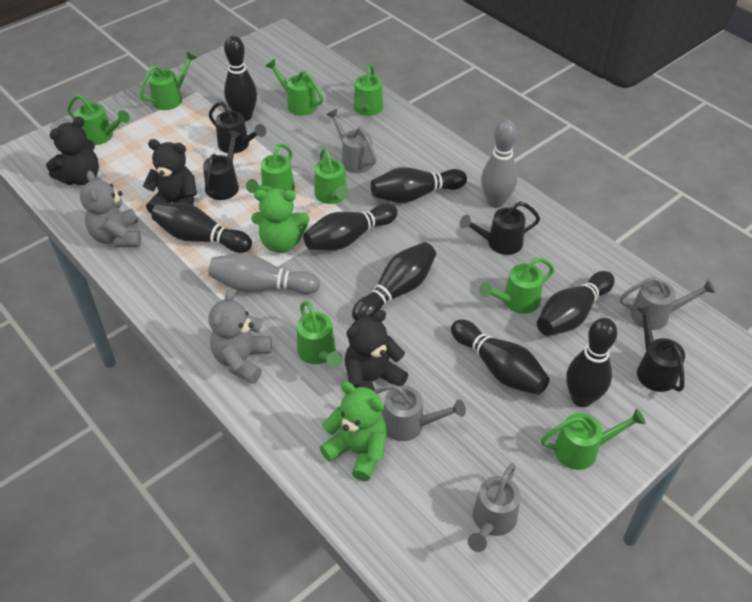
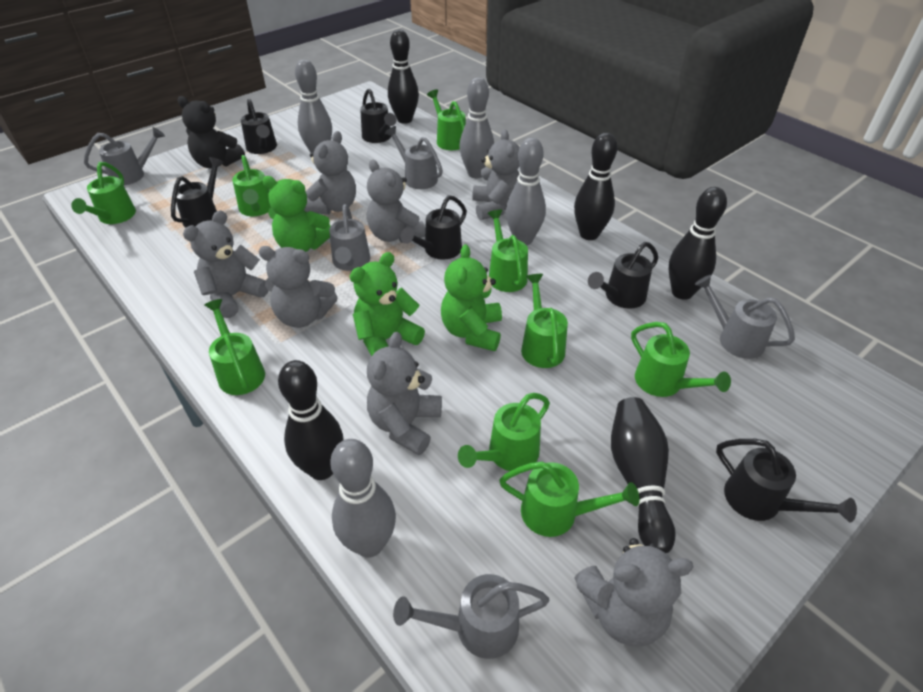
black bowling pin: [151,203,252,253] [224,36,257,121] [303,203,397,250] [352,242,436,321] [371,167,467,203] [451,319,550,395] [537,271,615,336] [566,318,617,407] = 8 -> [278,360,344,480] [388,30,419,124] [574,133,617,240] [611,397,676,553] [669,187,727,300] = 5
black teddy bear: [46,116,99,185] [143,139,197,214] [345,310,408,391] = 3 -> [177,96,245,168] = 1
black watering can: [203,130,241,200] [209,101,266,153] [460,202,540,255] [636,305,685,392] = 4 -> [171,157,224,228] [241,98,277,154] [360,88,396,143] [400,195,467,260] [588,242,658,309] [716,439,857,522] = 6
green teddy bear: [252,188,309,253] [319,381,387,481] = 2 -> [262,176,331,252] [350,252,425,356] [441,244,502,351] = 3
grey bowling pin: [208,253,320,294] [481,120,518,208] = 2 -> [295,59,332,153] [330,439,396,558] [459,77,494,178] [506,137,546,245] = 4
grey teddy bear: [80,171,141,248] [209,289,272,384] = 2 -> [183,210,269,318] [258,246,338,328] [304,131,356,215] [367,159,425,243] [367,332,442,455] [472,129,520,220] [574,538,694,647] = 7
grey watering can: [326,109,377,173] [374,384,466,441] [468,463,520,552] [620,277,716,330] = 4 -> [84,127,165,185] [329,204,370,271] [385,126,443,189] [393,574,549,659] [695,275,795,359] = 5

